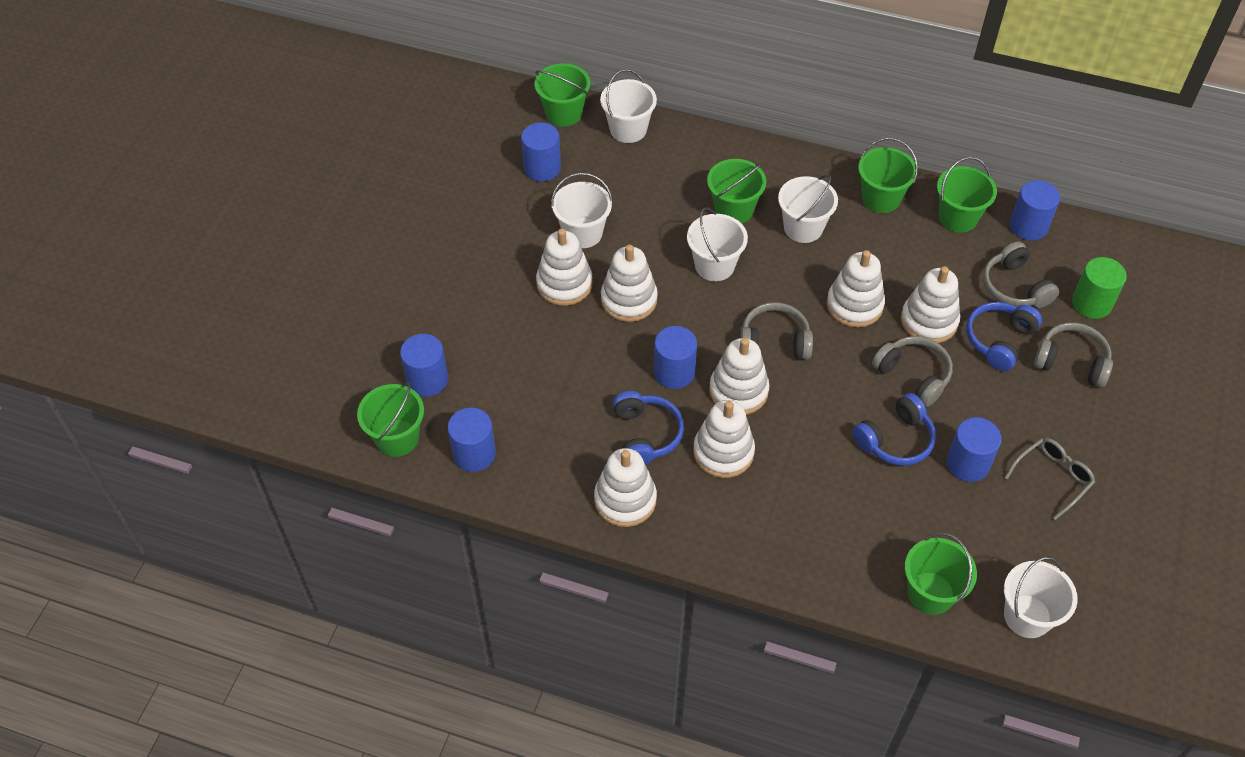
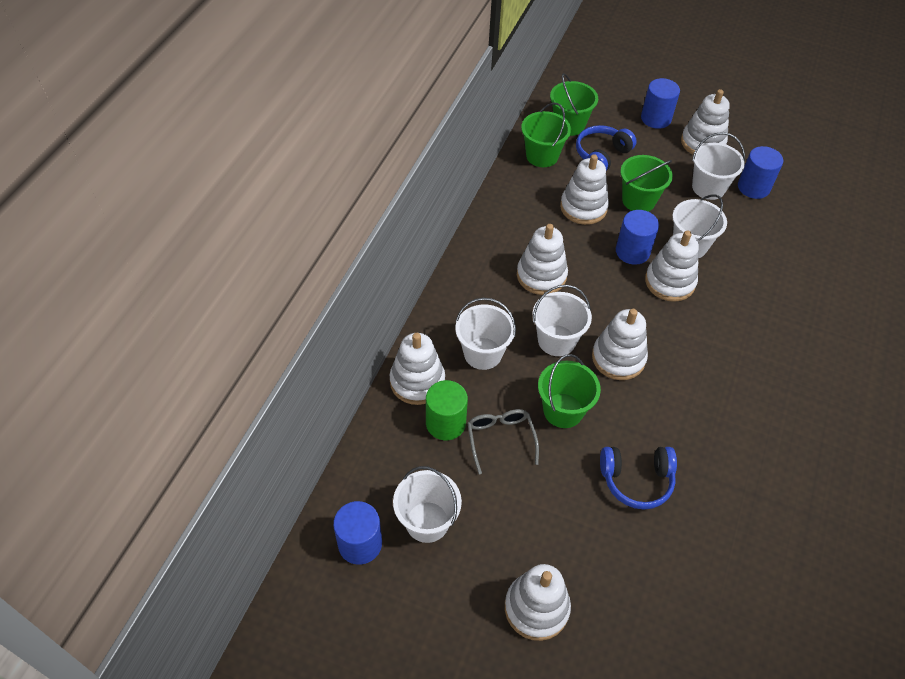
blue cylinder: [400,334,448,397] [448,408,496,472] [521,122,561,182] [654,326,697,389] [947,417,1002,482] [1010,180,1060,241] = 6 -> [333,501,382,565] [616,210,659,265] [641,78,680,129] [738,146,783,199] = 4
blue headphones: [613,391,684,465] [853,393,936,466] [966,302,1042,371] = 3 -> [576,125,637,170] [600,447,677,510] = 2
green bucket: [357,382,424,457] [535,63,590,127] [707,159,766,224] [858,138,918,213] [905,533,977,615] [937,157,997,233] = 6 -> [521,103,571,167] [538,354,601,428] [550,73,598,136] [620,155,673,212] = 4
grey headphones: [740,302,813,360] [872,336,953,407] [983,242,1059,308] [1034,323,1113,388] = 4 -> none = 0

